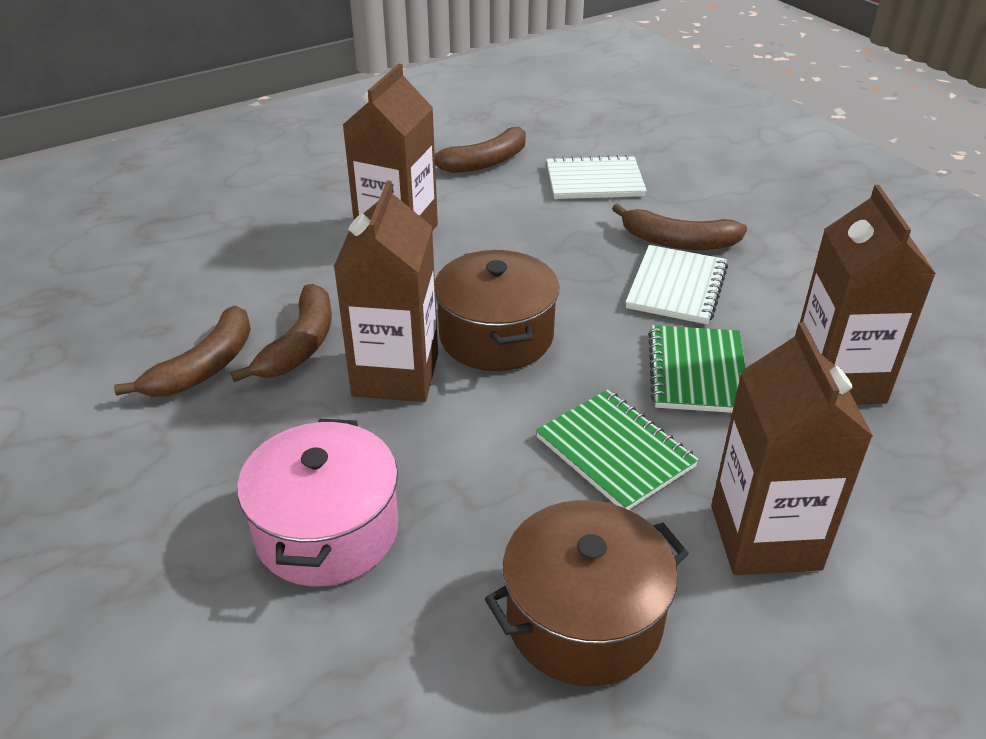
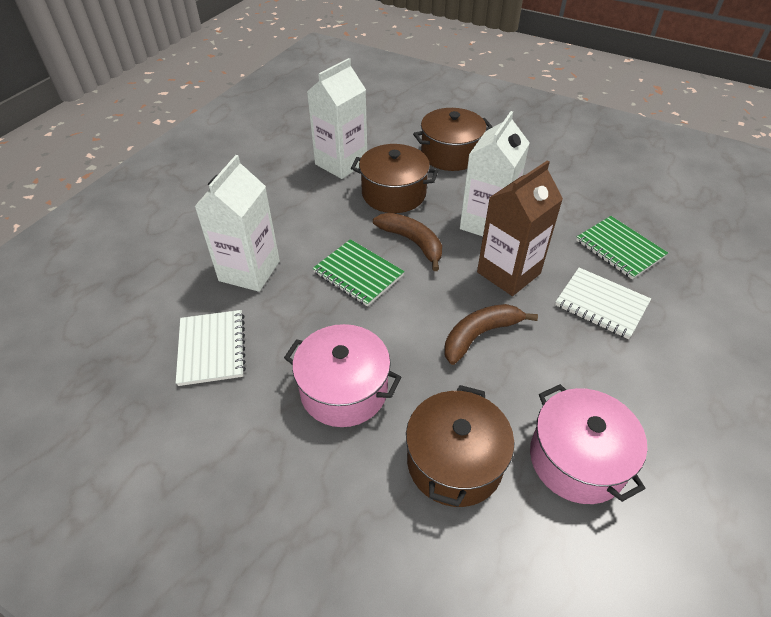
brown banana: [114,306,251,397] [231,284,332,382] [435,127,526,173] [612,203,747,250] = 4 -> [373,213,442,271] [444,304,538,365] = 2
brown carton: [334,181,438,402] [343,64,438,231] [711,322,873,575] [800,185,936,405] = 4 -> [477,160,563,296] = 1
brown pot: [435,250,559,371] [485,500,689,686] = 2 -> [351,144,438,213] [406,385,514,507] [413,108,492,171] = 3
pink pot: [237,419,398,586] = 1 -> [284,324,401,427] [530,384,647,504] = 2
white carton: none = 0 -> [194,155,280,292] [307,58,367,179] [460,111,530,236] = 3

